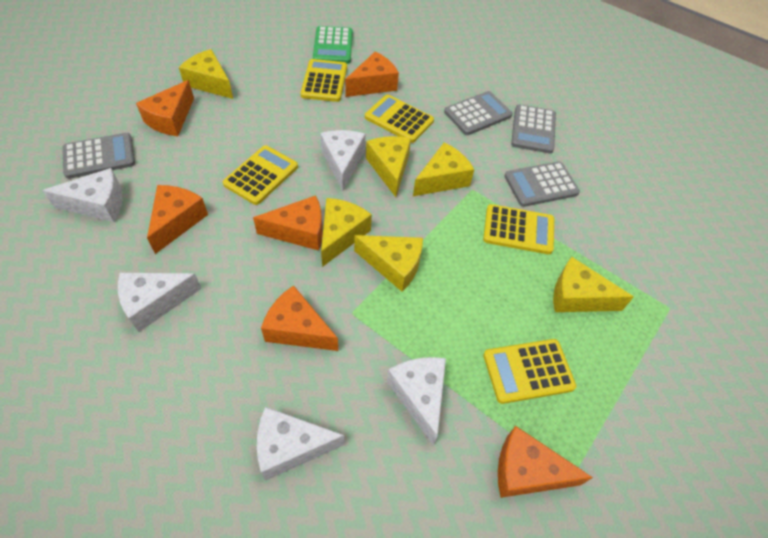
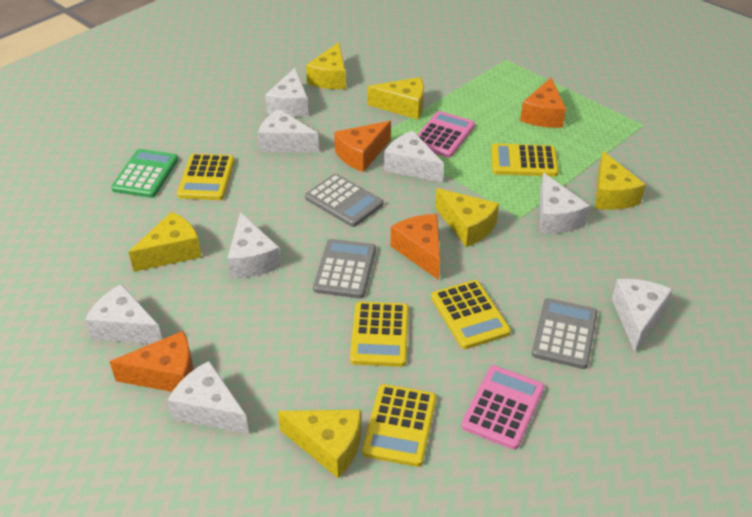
grey calculator: [62,133,135,179] [444,91,513,135] [504,162,580,207] [511,104,556,153] = 4 -> [305,174,383,227] [313,239,376,298] [532,298,598,369] = 3
orange cheese: [136,80,194,136] [147,185,208,254] [253,195,323,251] [261,285,338,351] [345,52,399,97] [498,426,593,498] = 6 -> [109,331,194,392] [334,121,391,172] [391,214,440,280] [520,77,566,128] = 4
pink calculator: none = 0 -> [417,111,475,158] [461,365,544,450] = 2
white cheese: [42,168,123,222] [118,273,202,332] [257,407,345,480] [320,130,365,191] [387,357,446,446] = 5 -> [85,284,162,344] [168,361,249,434] [227,212,281,278] [258,109,319,152] [265,68,309,117] [384,131,444,183] [540,173,590,234] [612,279,673,352] = 8

